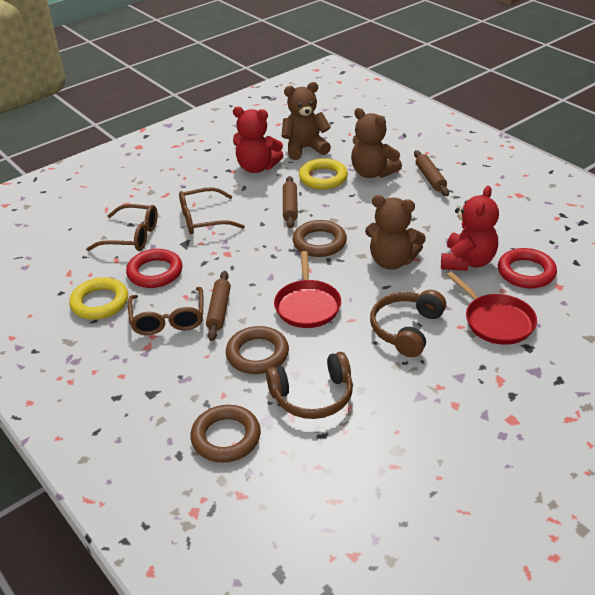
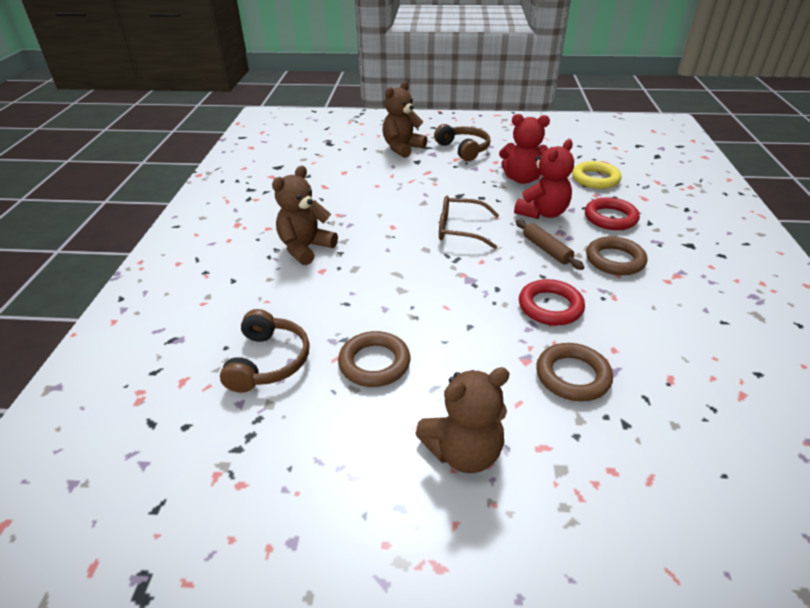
brown glasses: [87,204,158,251] [128,287,203,335] [179,187,245,235] = 3 -> [439,196,499,249] = 1
brown rolling pin: [206,271,231,341] [283,176,298,228] [414,150,449,196] = 3 -> [516,220,584,270] = 1
red pan: [274,251,341,328] [447,272,537,345] = 2 -> none = 0
yellow ring: [69,277,128,320] [299,158,348,190] = 2 -> [572,161,621,189] = 1

